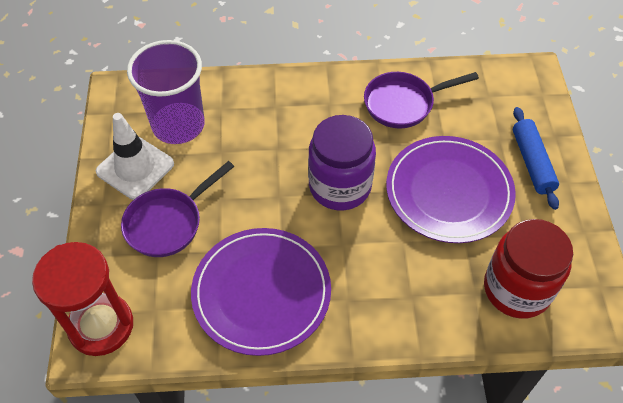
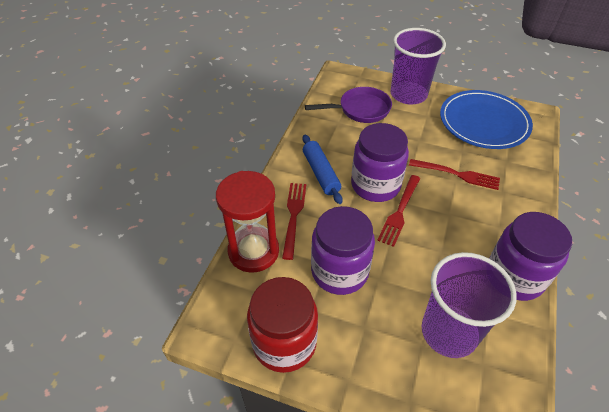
blue plate: none = 0 -> [440,90,533,149] = 1
purple cup: [127,40,205,144] = 1 -> [390,28,446,104] [422,252,517,358] = 2
purple jar: [308,115,376,210] = 1 -> [311,206,375,295] [351,123,409,202] [489,212,572,301] = 3
purple pan: [121,161,234,257] [364,72,479,129] = 2 -> [305,87,392,123] = 1
purple plate: [191,228,331,356] [386,136,516,243] = 2 -> none = 0
red fork: none = 0 -> [282,183,306,260] [377,175,420,247] [409,159,500,190] = 3
white traffic cone: [96,113,174,200] = 1 -> none = 0

